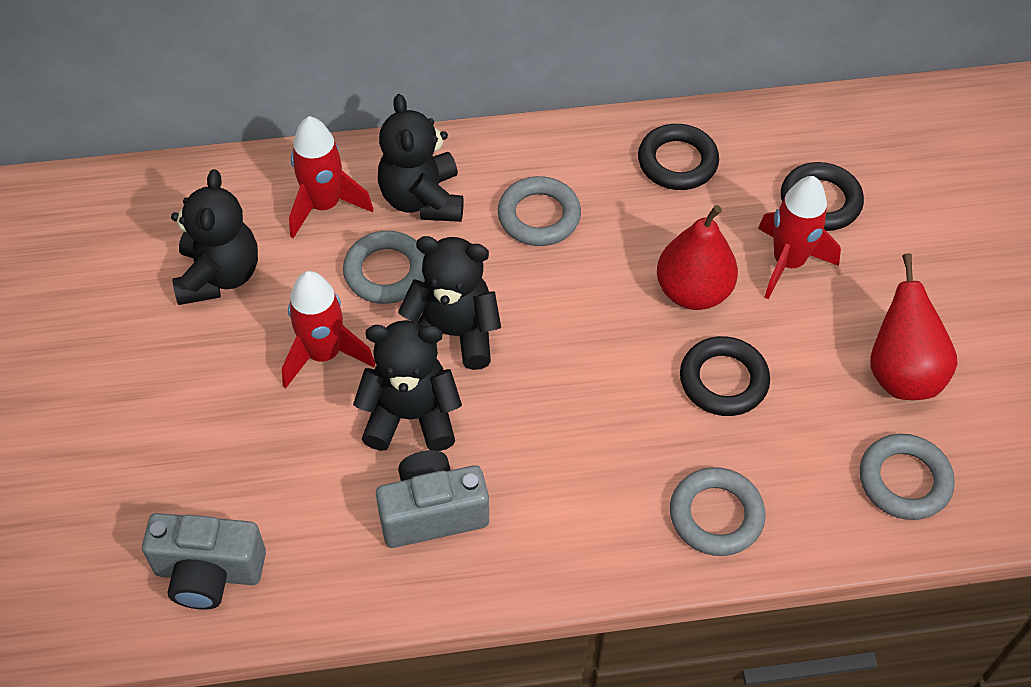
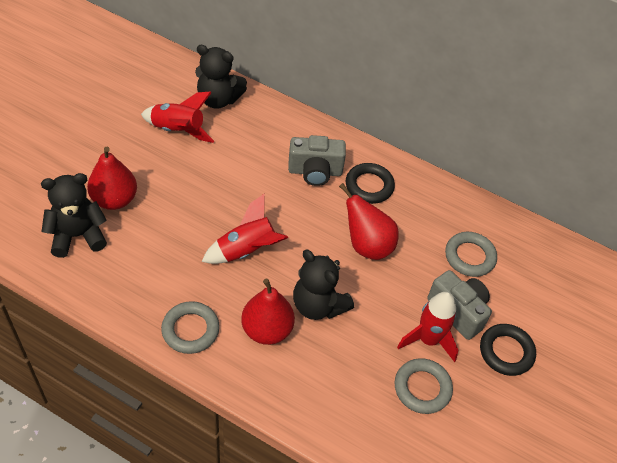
black ring: [638,124,719,190] [680,336,770,416] [781,162,864,231] = 3 -> [345,163,395,204] [480,324,536,376] = 2
black teddy bear: [171,169,258,305] [353,320,462,451] [378,94,464,222] [398,236,501,370] = 4 -> [41,173,107,258] [195,45,247,109] [293,250,354,320] = 3
grey ring: [343,231,425,304] [498,176,581,246] [670,467,766,556] [859,434,955,520] = 4 -> [161,301,220,354] [395,358,453,414] [445,232,497,277] = 3
red pear: [657,205,738,310] [870,253,958,400] = 2 -> [87,147,137,210] [241,279,295,345] [339,183,399,260] = 3

